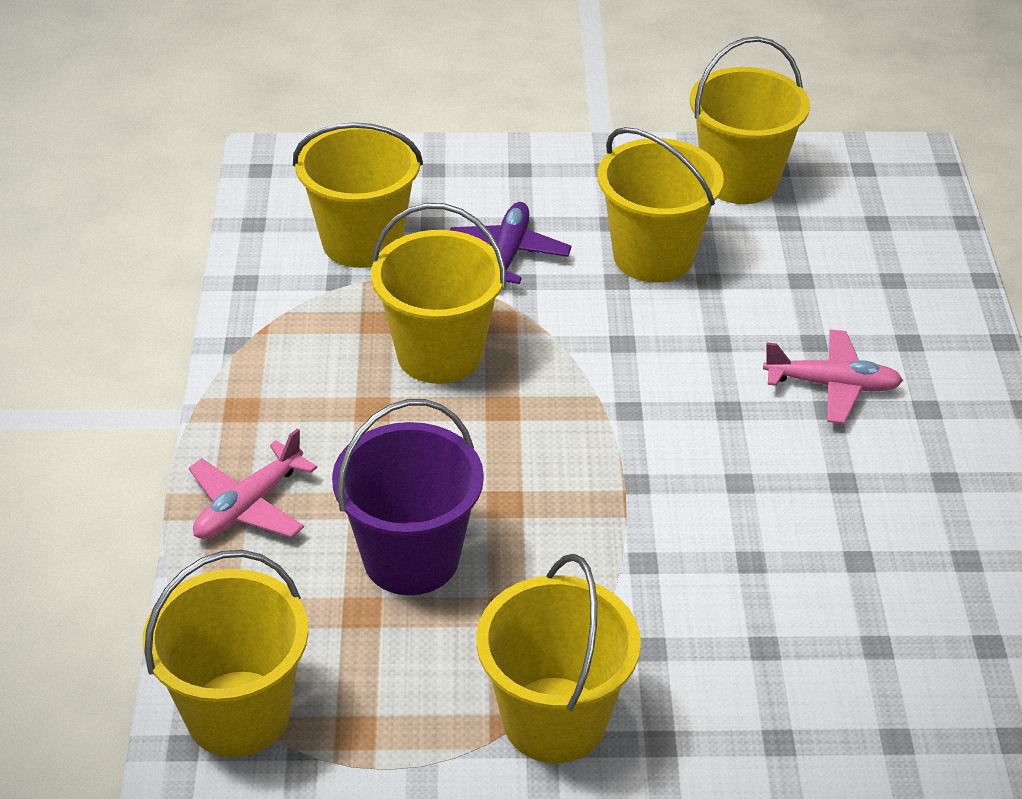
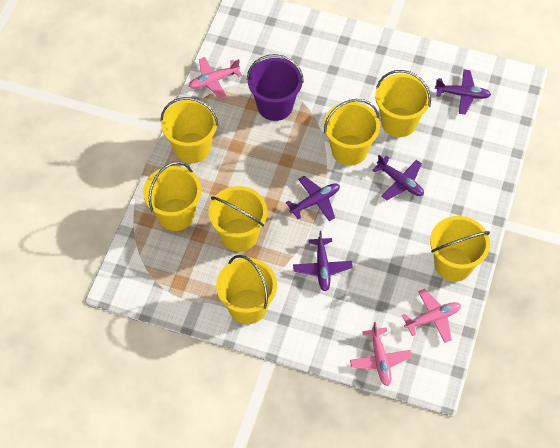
pink plane: [189,429,317,539] [763,329,903,424] = 2 -> [189,57,242,99] [350,322,412,386] [402,289,461,343] = 3
purple plane: [450,202,572,284] = 1 -> [286,176,340,221] [293,231,353,292] [372,155,424,200] [435,70,491,115] = 4
yellow bucket: [143,550,309,757] [293,122,423,268] [371,203,506,384] [476,554,641,763] [597,127,724,283] [690,36,810,204] = 6 -> [143,162,201,231] [161,97,219,163] [208,186,267,252] [216,255,277,324] [324,99,380,165] [375,70,431,137] [430,216,490,282] = 7

